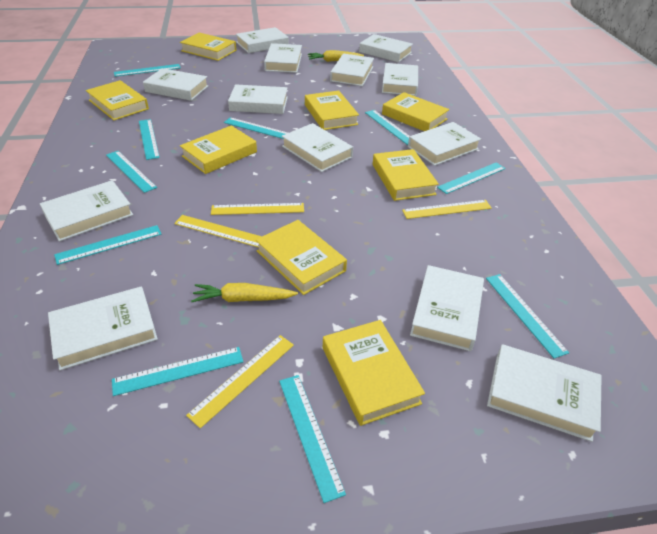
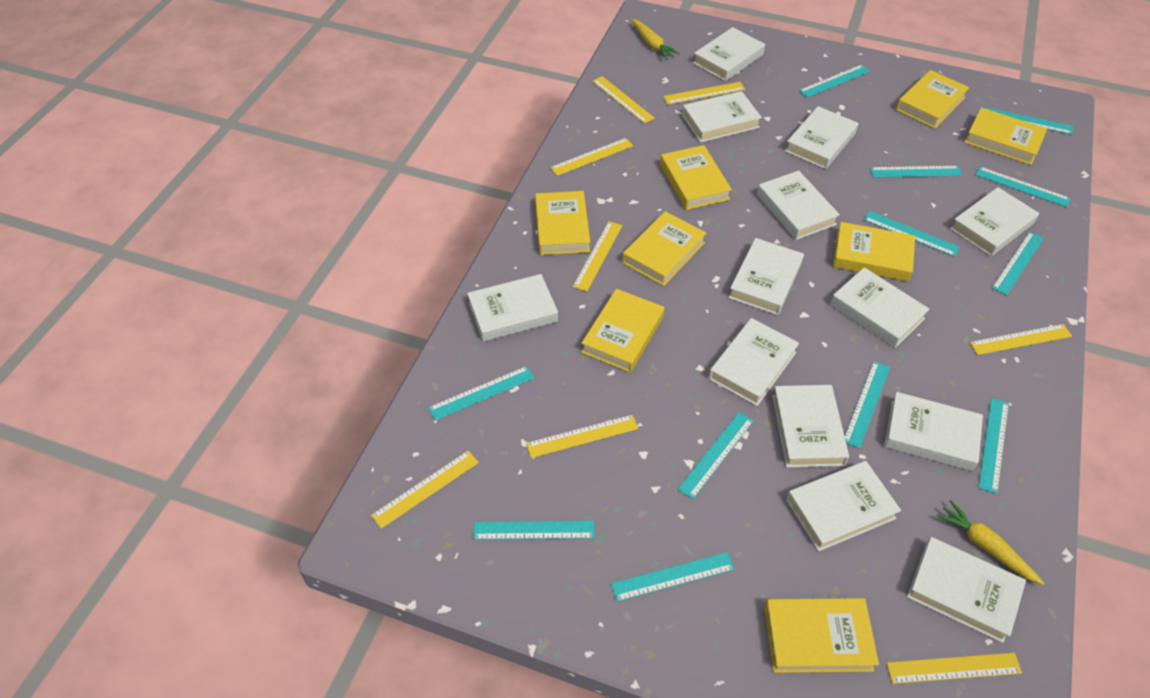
turquoise ruler: [54,225,162,265] [106,151,157,193] [112,347,243,396] [114,64,181,77] [139,119,160,160] [224,117,288,139] [279,375,346,503] [365,110,409,145] [437,163,506,194] [486,274,569,358] = 10 -> [428,366,534,421] [473,521,595,540] [611,552,735,602] [678,412,753,499] [799,65,870,98] [845,361,890,449] [864,211,960,257] [870,166,962,178] [976,167,1071,207] [978,398,1009,494] [985,107,1073,135] [992,231,1044,295] = 12
yellow ruler: [174,215,262,248] [186,335,294,428] [211,203,304,215] [402,200,492,219] = 4 -> [371,450,479,529] [526,415,638,458] [550,138,633,176] [573,221,622,291] [592,76,655,124] [663,82,745,105] [887,653,1022,684] [970,324,1072,355] = 8

